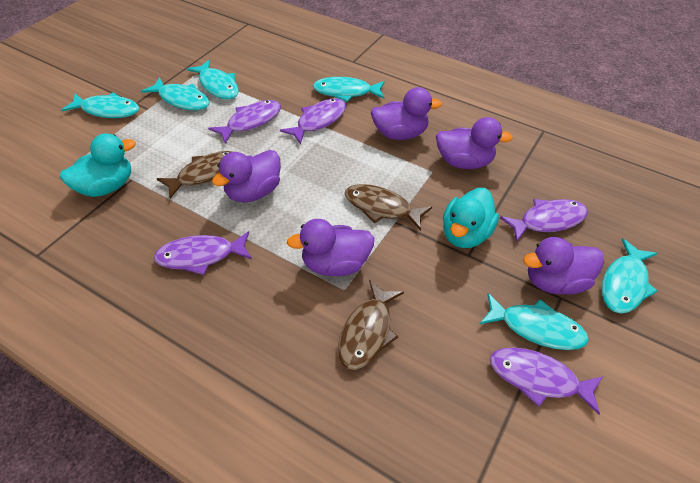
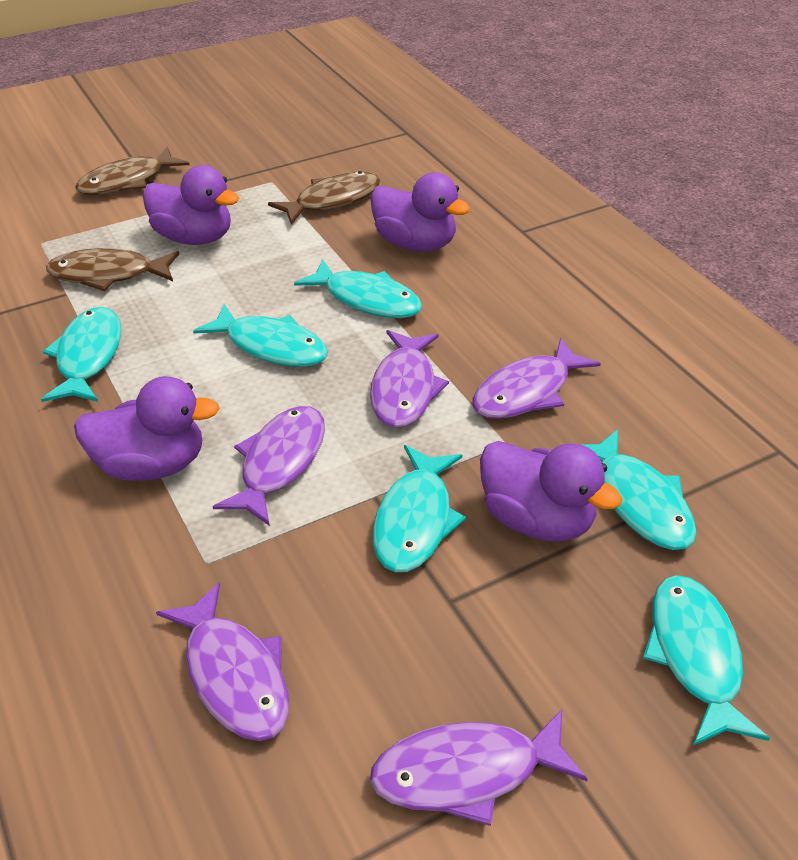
purple duck: [212,150,281,203] [287,219,374,276] [371,87,442,140] [436,117,513,169] [523,237,604,294] = 5 -> [74,376,220,481] [143,165,239,245] [371,172,470,252] [480,441,622,541] = 4
turquoise duck: [60,133,135,197] [443,188,499,248] = 2 -> none = 0

